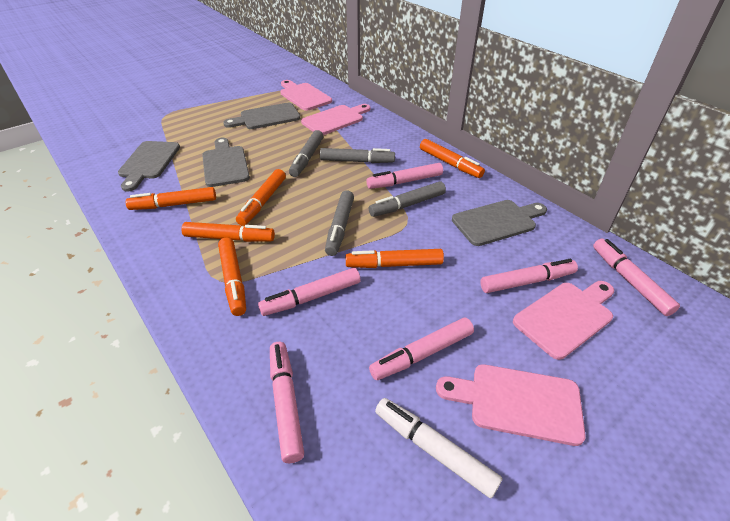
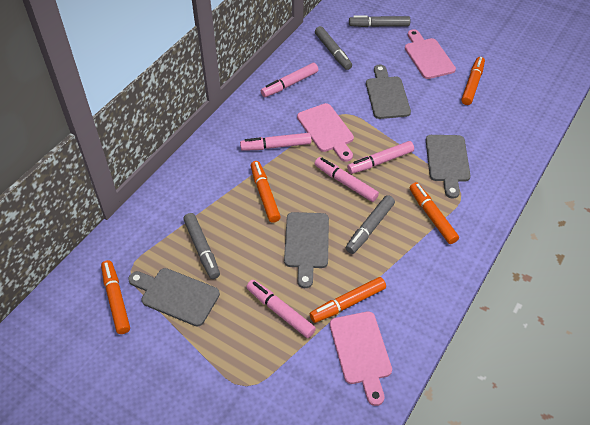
orange marker: [126,187,216,210] [182,222,275,242] [218,238,246,316] [236,169,286,226] [345,249,444,268] [420,139,485,178] = 6 -> [101,260,130,334] [251,161,281,223] [310,277,386,323] [410,182,459,244] [461,57,485,105] = 5
pink cutting board: [280,80,332,111] [301,104,371,135] [436,364,586,446] [513,281,614,360] = 4 -> [297,103,354,162] [330,311,392,406] [405,29,456,79] = 3
pink marker: [258,268,360,316] [270,342,304,463] [366,163,443,189] [369,318,474,380] [480,259,578,293] [593,238,680,316] = 6 -> [240,133,311,151] [247,280,316,338] [261,63,318,97] [315,157,379,202] [347,141,414,174] = 5
white marker: [375,398,502,498] = 1 -> none = 0

